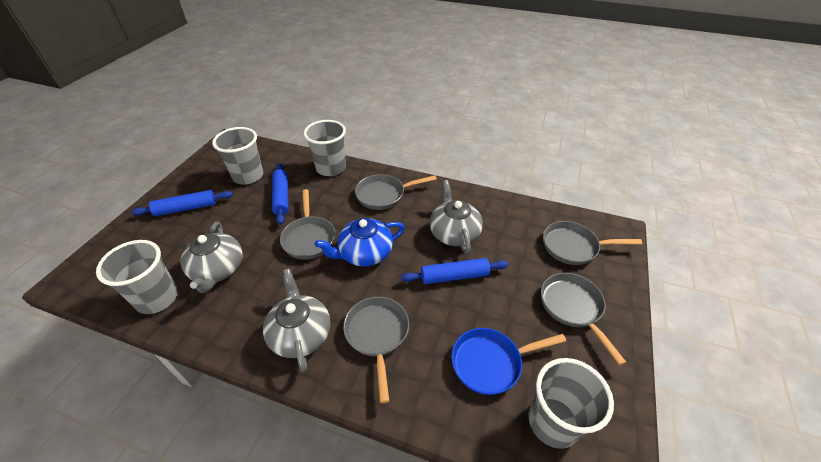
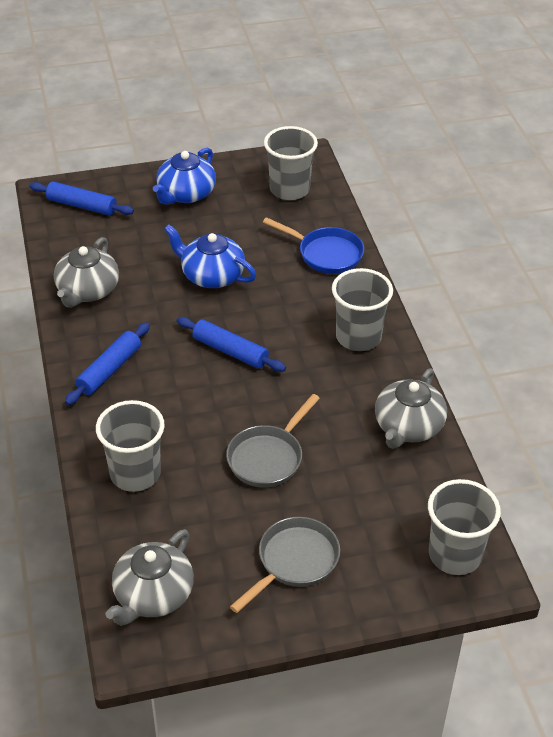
blue teapot: [315,218,405,267] = 1 -> [153,148,216,205] [164,224,256,288] = 2
grey pan: [280,189,335,260] [343,297,409,403] [355,174,437,210] [541,273,627,366] [543,221,642,265] = 5 -> [226,394,320,488] [230,517,340,613] = 2

